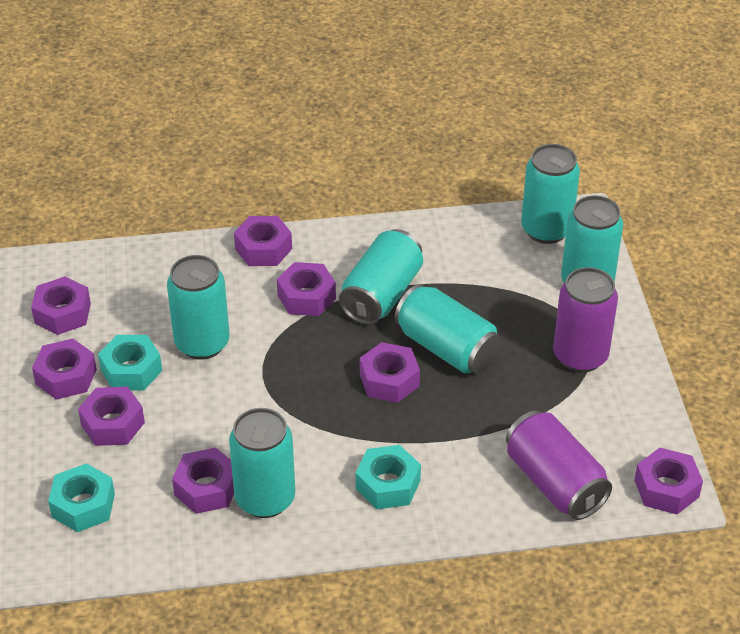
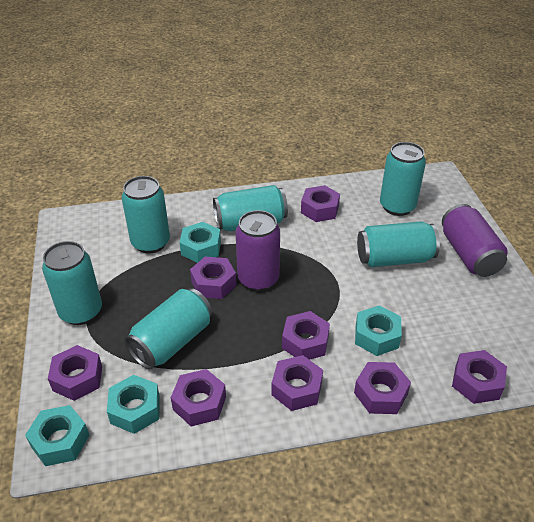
turquoise nut: [48,463,115,532] [98,335,162,391] [356,445,421,509] = 3 -> [25,405,89,466] [107,375,160,434] [179,222,221,263] [355,305,402,356] = 4

